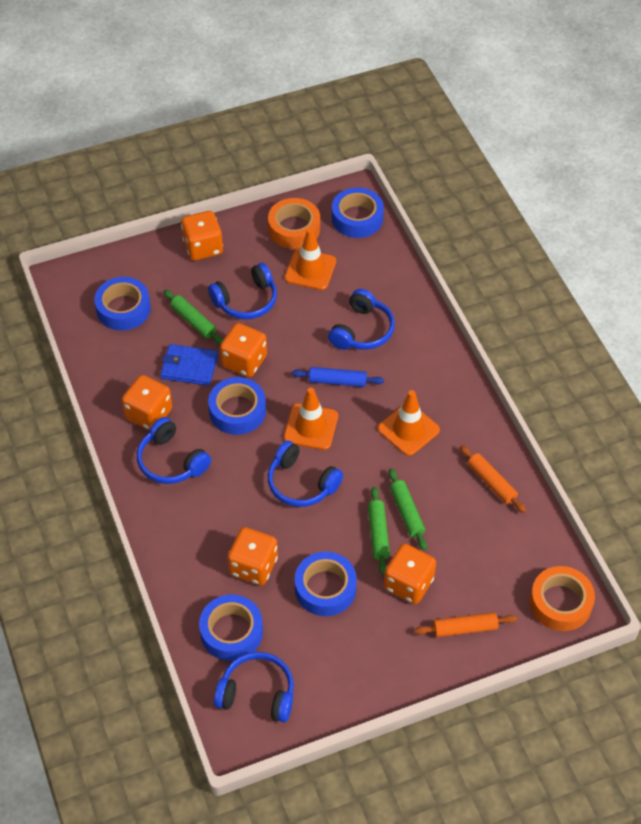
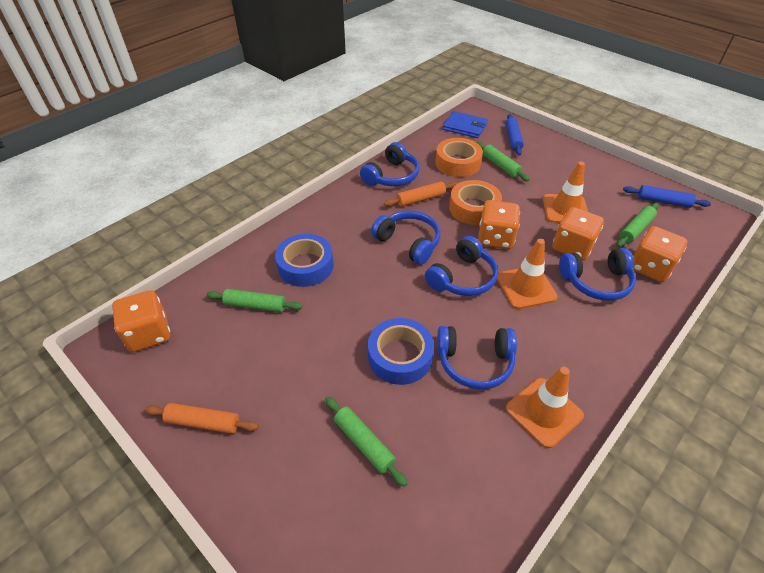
blue rolling pin: [292,367,384,387] = 1 -> [506,114,524,156] [623,185,711,208] = 2
blue tape: [94,277,151,330] [199,595,263,661] [208,377,266,435] [295,552,357,616] [332,188,384,238] = 5 -> [275,234,334,287] [368,318,434,385] = 2
green rolling pin: [163,290,223,344] [368,487,390,574] [388,468,427,550] = 3 -> [206,289,303,312] [325,396,408,487] [477,142,530,181] [617,203,659,247] = 4
orange dice: [122,375,172,430] [181,211,223,261] [220,323,267,377] [227,527,278,585] [384,544,436,604] = 5 -> [112,290,170,352] [478,200,520,249] [552,207,604,261] [633,226,687,282] = 4

